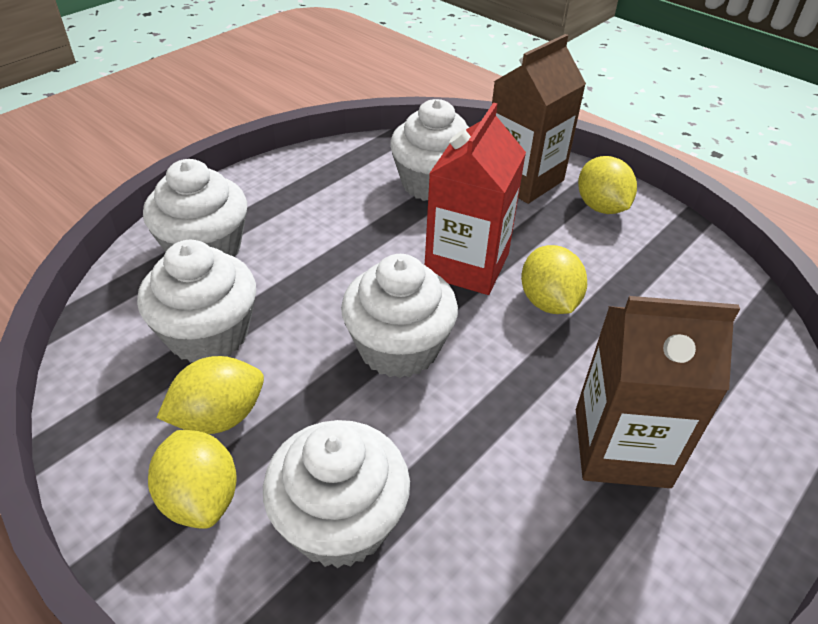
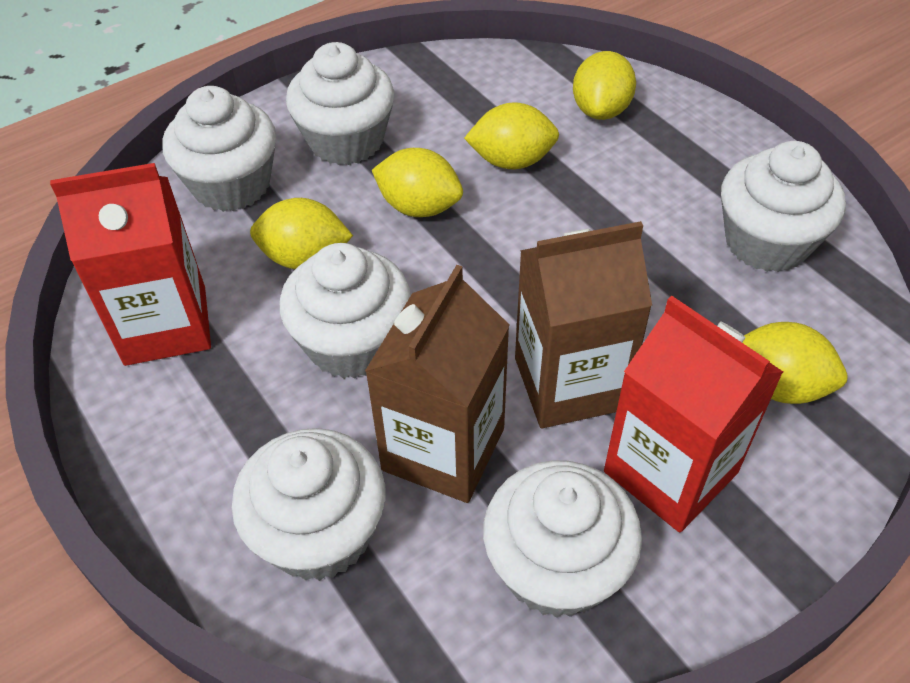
red carton: [425,103,526,295] = 1 -> [50,163,211,366] [604,296,783,533] = 2
white cupcake: [137,240,256,363] [143,159,247,257] [263,420,410,568] [341,254,458,378] [390,99,469,201] = 5 -> [162,86,276,212] [232,428,385,581] [280,243,411,379] [286,42,394,165] [483,460,642,618] [721,141,846,272] = 6
yellow lemon: [148,430,237,529] [157,356,264,434] [521,245,587,314] [578,156,637,214] = 4 -> [250,198,353,269] [372,148,463,217] [464,102,559,169] [573,51,636,120] [742,322,848,404] = 5

